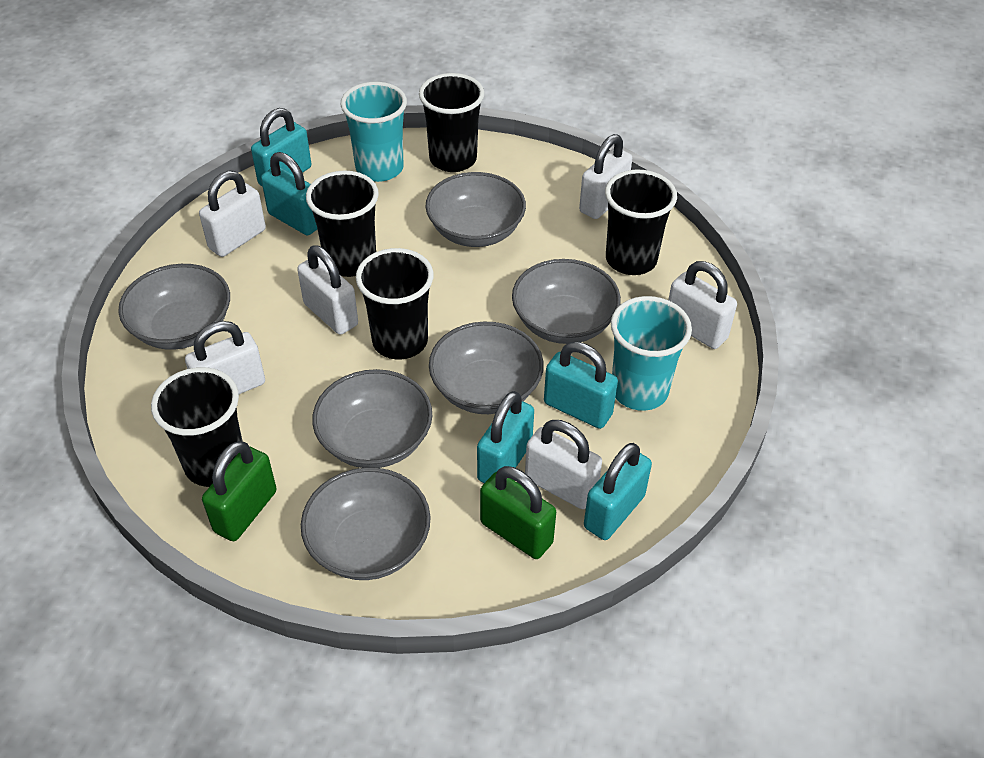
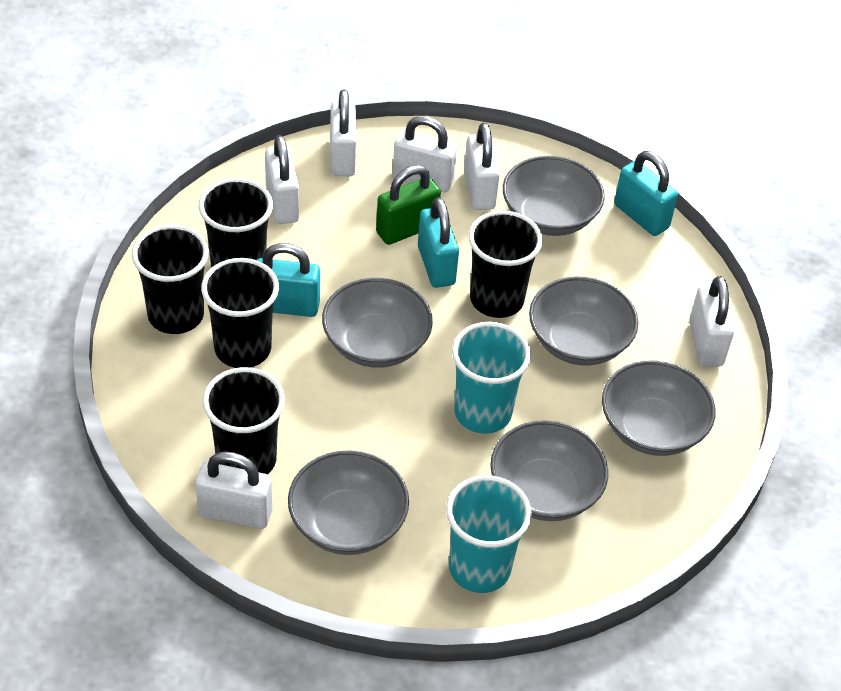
green padlock: [202,441,277,541] [480,466,556,559] = 2 -> [376,165,441,245] = 1
turquoise padlock: [251,108,311,187] [261,152,317,235] [477,391,534,483] [544,342,618,429] [584,443,652,540] = 5 -> [257,243,320,317] [418,198,459,288] [614,151,678,236] = 3

